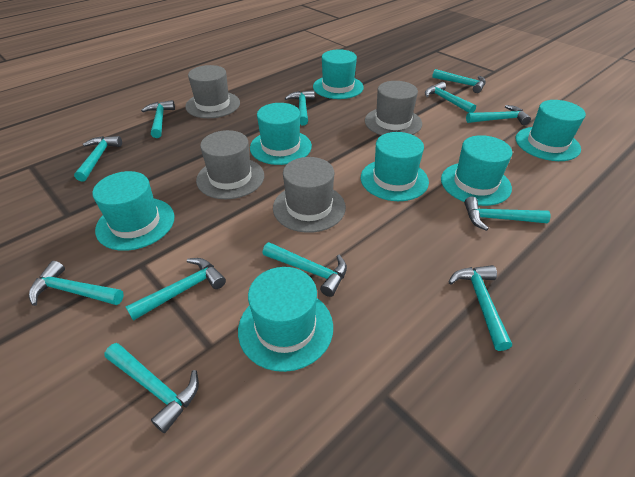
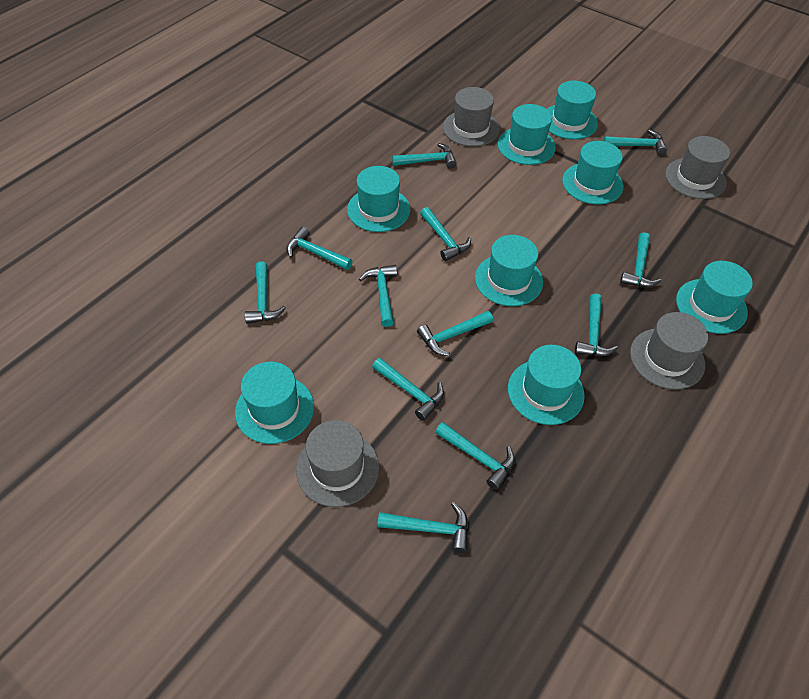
turquoise hat: [92,171,175,251] [238,267,333,372] [250,103,312,165] [313,49,364,99] [361,132,429,201] [441,135,512,206] [516,100,586,161] = 7 -> [235,362,314,444] [347,166,410,232] [475,235,543,306] [497,104,556,165] [508,345,585,425] [547,81,598,139] [562,141,623,204] [676,261,753,334] = 8

